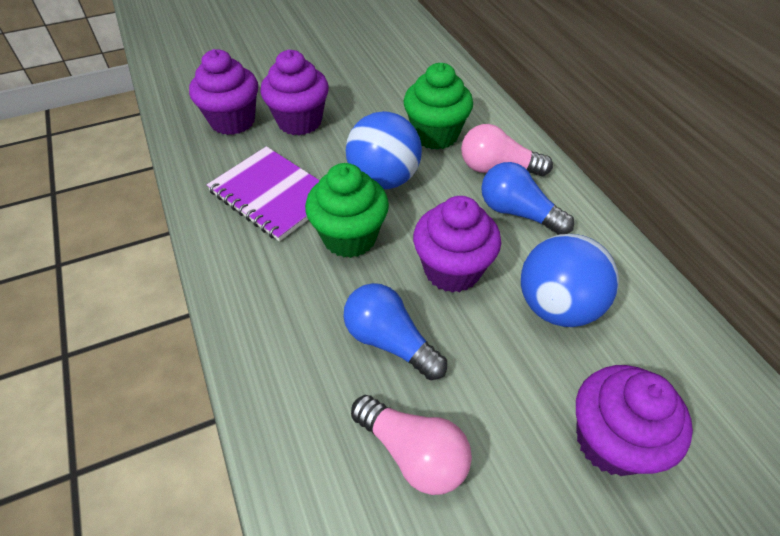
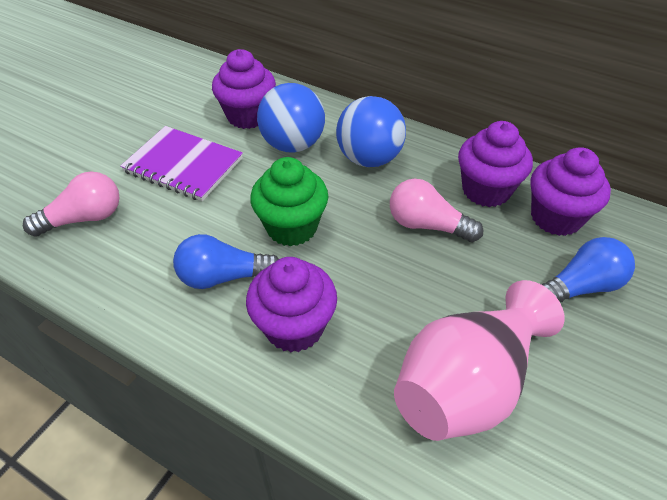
green cupcake: [305,163,389,258] [403,63,473,150] = 2 -> [250,157,328,246] = 1
pink vase: none = 0 -> [394,280,565,441] = 1

